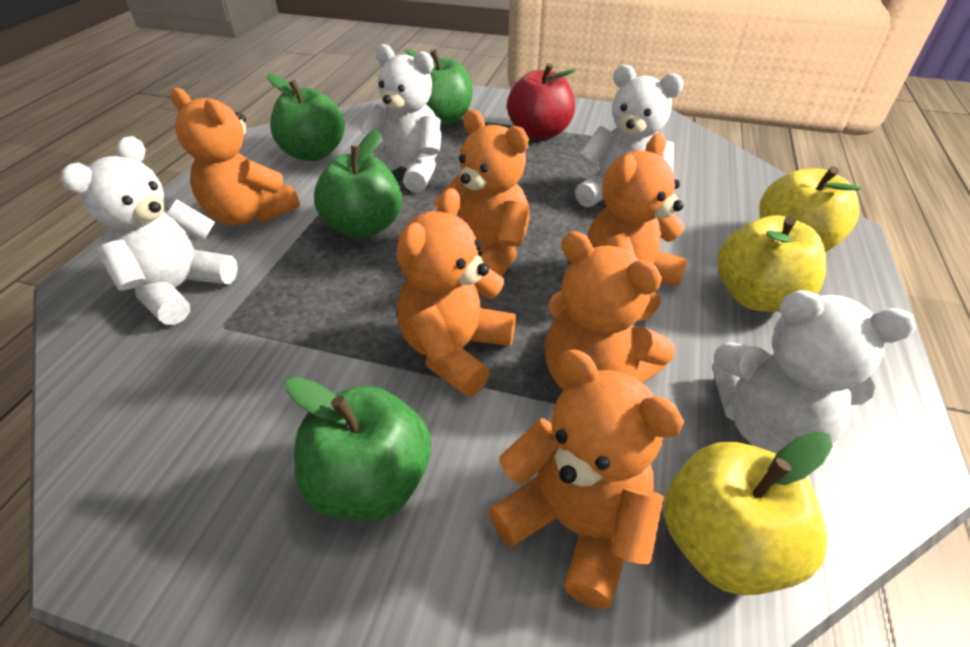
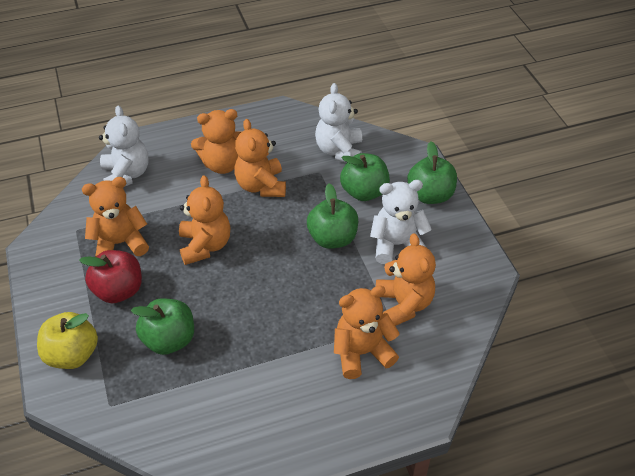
white teddy bear: [61,136,238,325] [360,44,441,193] [575,64,684,207] [713,290,917,454] = 4 -> [99,105,149,186] [315,83,362,163] [370,180,432,264] = 3
yellow apple: [664,431,833,595] [718,215,826,312] [759,166,862,252] = 3 -> [37,312,98,369] = 1

